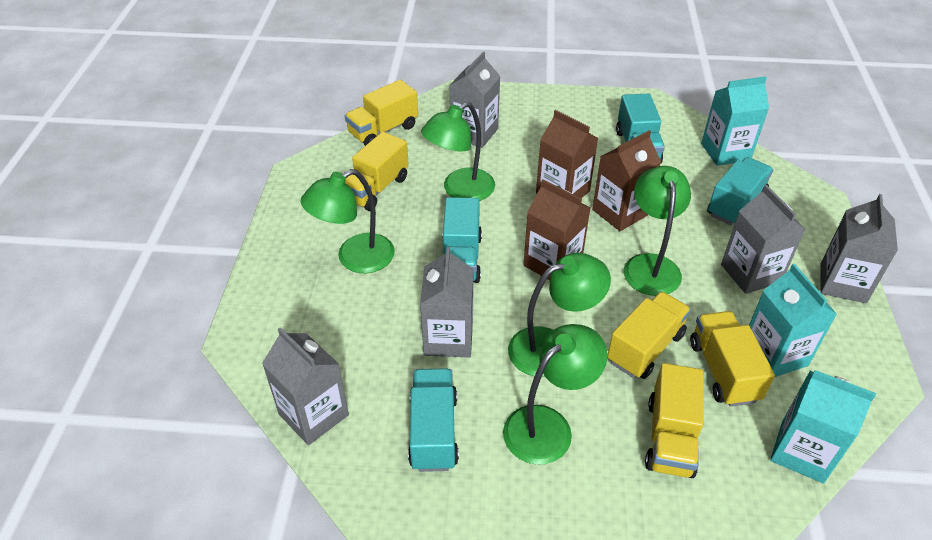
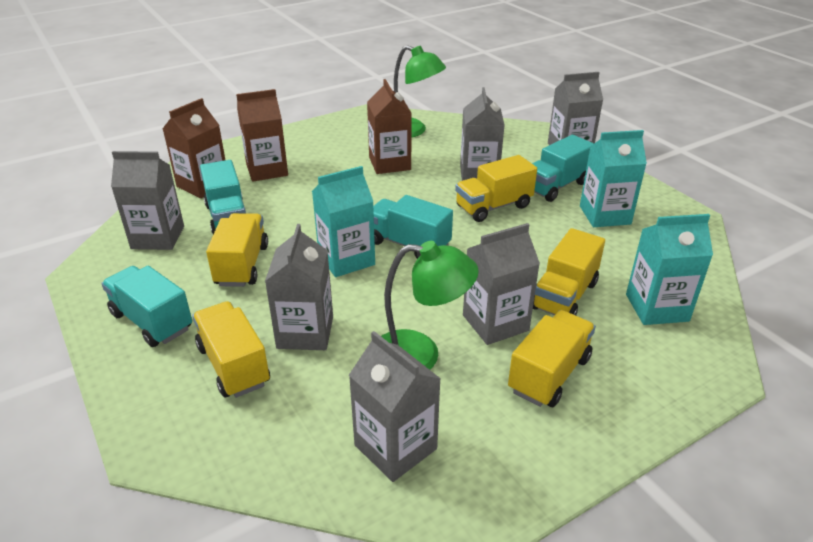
green lamp: [300,169,395,273] [421,102,495,201] [503,324,607,465] [508,253,611,377] [624,166,691,296] = 5 -> [381,241,479,370] [394,45,446,138] = 2
grey carton: [262,327,349,445] [420,247,474,357] [449,52,501,148] [721,185,806,294] [820,194,898,303] = 5 -> [111,151,184,250] [265,224,333,350] [349,331,441,482] [460,87,504,181] [463,223,540,345] [548,72,603,145] = 6

